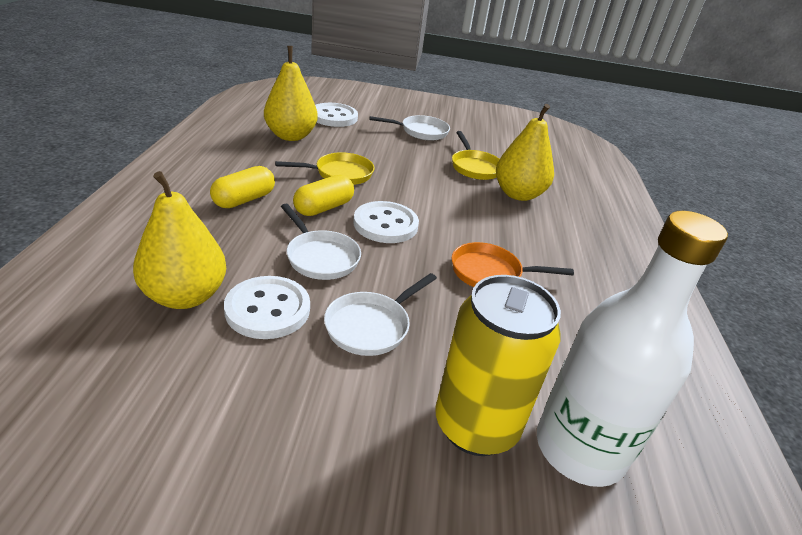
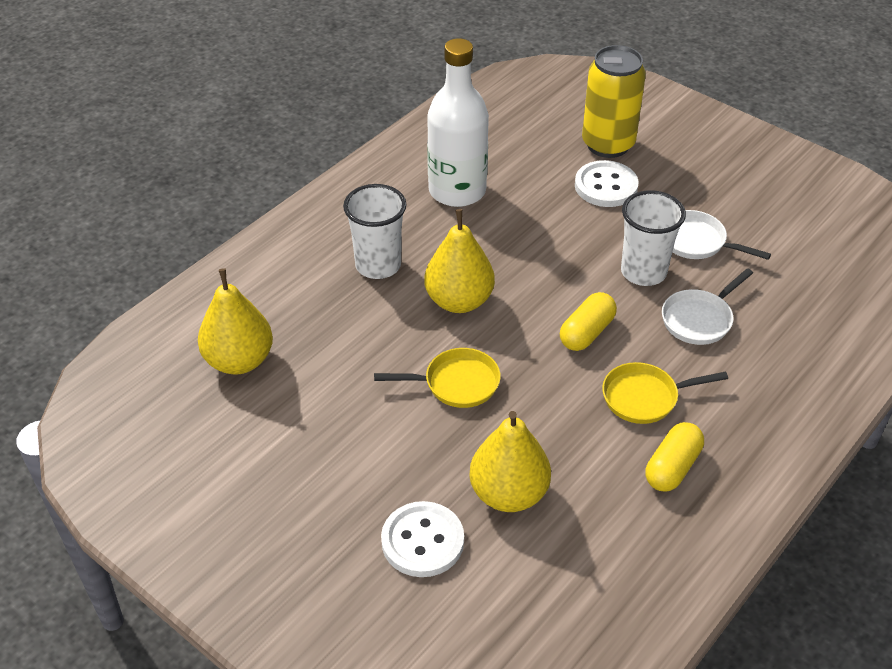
orange pan: [452,242,574,287] = 1 -> none = 0
white button: [224,276,310,339] [315,103,358,127] [353,201,419,243] = 3 -> [381,501,464,577] [575,160,639,207] = 2
white cup: none = 0 -> [343,184,407,279] [621,190,686,286] = 2
white pan: [281,204,361,280] [324,273,437,356] [370,115,450,141] = 3 -> [662,268,753,345] [672,210,771,260] = 2

